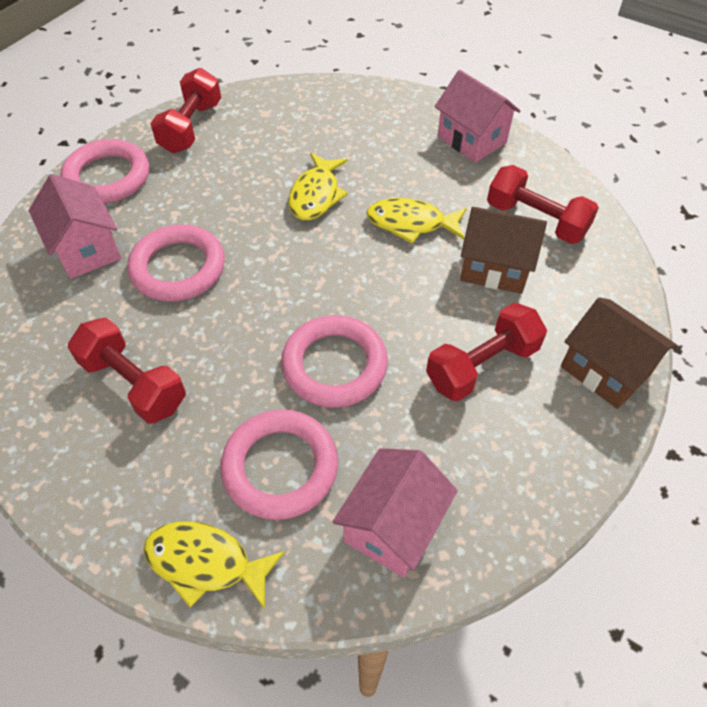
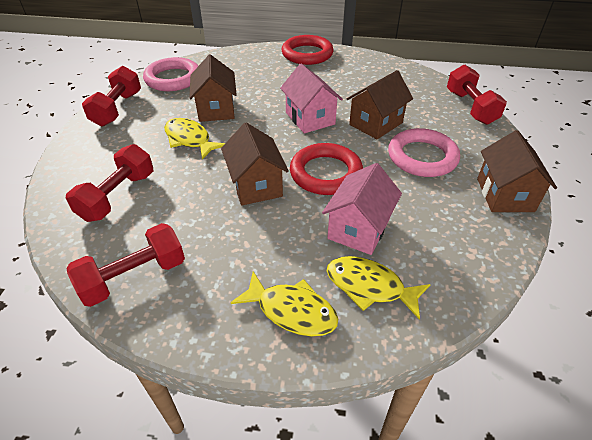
brown house: [460,207,547,294] [561,297,678,409] = 2 -> [190,54,237,122] [221,122,289,206] [347,70,413,140] [477,130,557,212] = 4
pink house: [29,174,121,279] [333,448,458,577] [435,70,520,163] = 3 -> [280,63,343,134] [322,163,402,255] = 2
pink ring: [60,139,149,203] [127,224,225,302] [220,409,338,520] [281,315,388,408] = 4 -> [143,57,198,91] [388,128,460,177] = 2
red ring: none = 0 -> [282,35,334,65] [290,143,363,195] = 2

